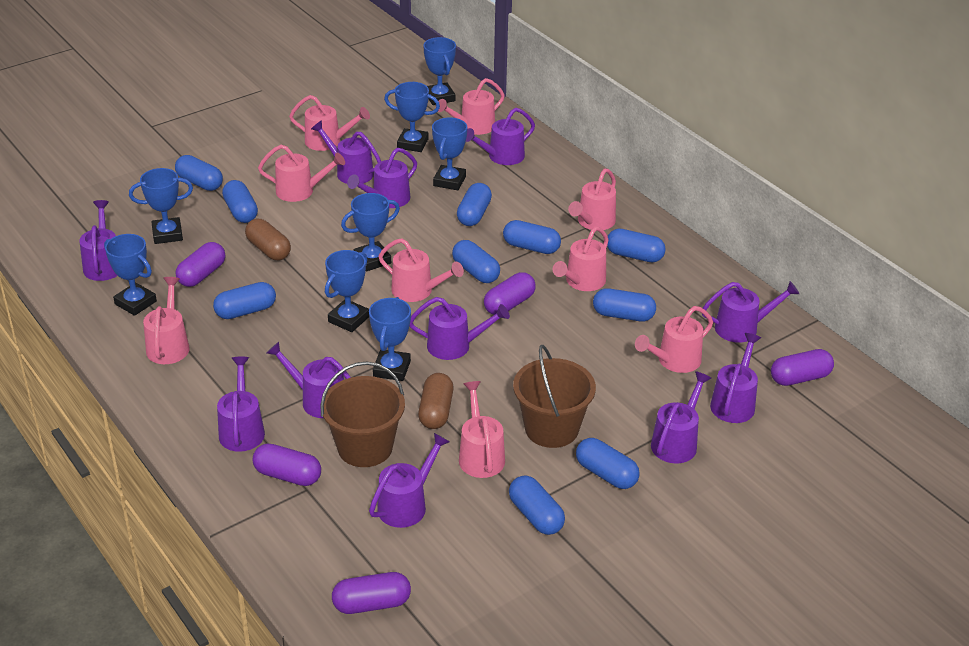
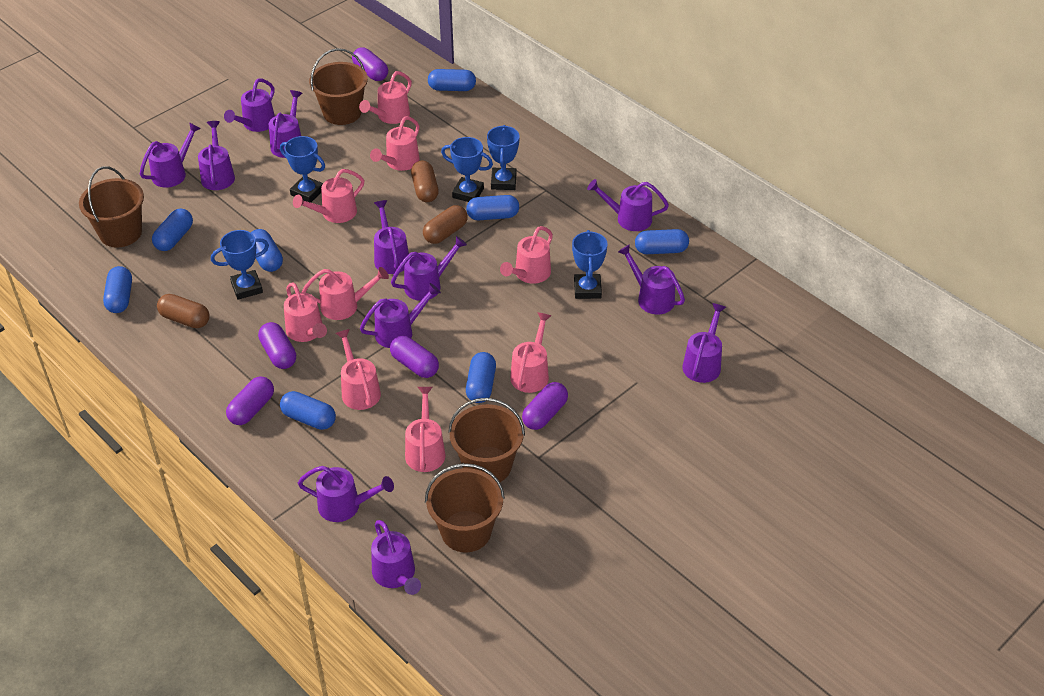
blue capsule: [175,155,223,191] [213,282,276,319] [222,180,258,223] [452,240,500,283] [457,183,492,226] [503,220,561,254] [509,476,565,535] [576,438,640,489] [593,288,656,321] [607,229,666,262] = 10 -> [103,266,132,313] [152,208,193,251] [251,229,283,272] [280,391,336,430] [428,69,476,91] [466,195,519,220] [466,352,496,403] [635,229,689,254] = 8
blue trophy: [104,234,157,316] [129,168,193,244] [325,250,369,332] [341,193,400,271] [369,297,411,381] [384,82,440,152] [423,37,456,105] [432,118,467,190] = 8 -> [211,230,269,300] [280,136,325,203] [441,137,493,202] [487,125,520,190] [572,230,608,299] = 5
brown bucket: [320,362,405,467] [513,345,596,448] = 2 -> [79,166,144,248] [309,48,368,125] [425,463,505,552] [448,398,525,482] = 4
brown capsule: [245,219,291,260] [418,373,454,429] = 2 -> [157,294,210,328] [411,161,439,202] [423,205,468,244] = 3
purple watering can: [79,200,117,281] [217,357,265,452] [266,342,351,418] [311,120,381,184] [347,148,417,208] [369,433,450,528] [410,297,510,360] [466,108,535,165] [651,371,711,463] [702,281,799,343] [710,333,761,423] = 11 -> [140,122,201,188] [198,121,235,190] [224,78,275,132] [269,90,302,158] [298,466,394,522] [360,283,441,348] [371,520,421,595] [374,200,409,274] [391,236,467,301] [587,179,669,231] [618,244,685,314] [682,303,726,383] = 12

